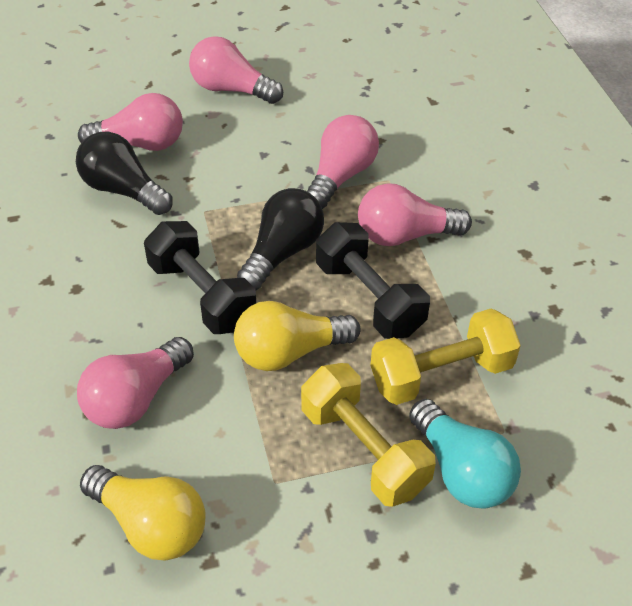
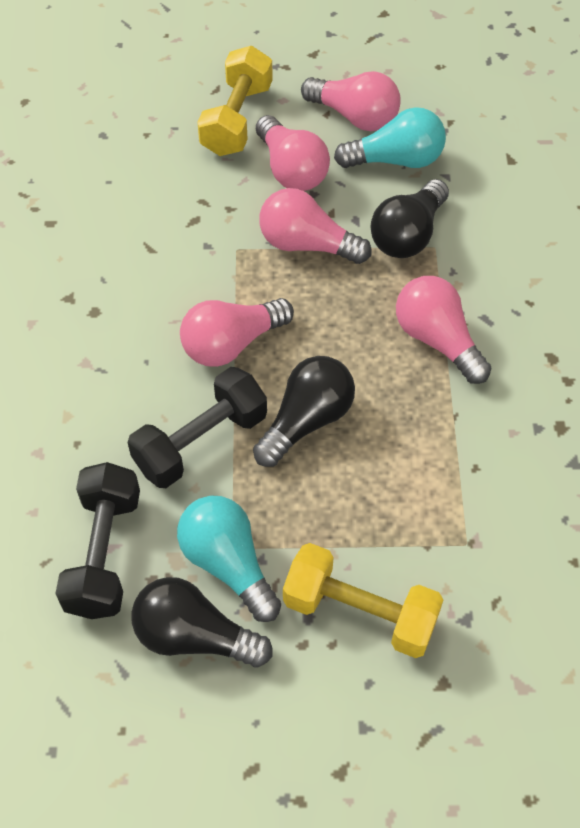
black light bulb: [76,132,173,215] [237,188,324,290] = 2 -> [131,577,273,667] [253,356,355,467] [370,179,449,258] = 3
turquoise light bulb: [409,399,521,509] = 1 -> [177,496,281,622] [334,107,446,168] = 2
yellow light bulb: [80,465,206,561] [234,301,360,371] = 2 -> none = 0

